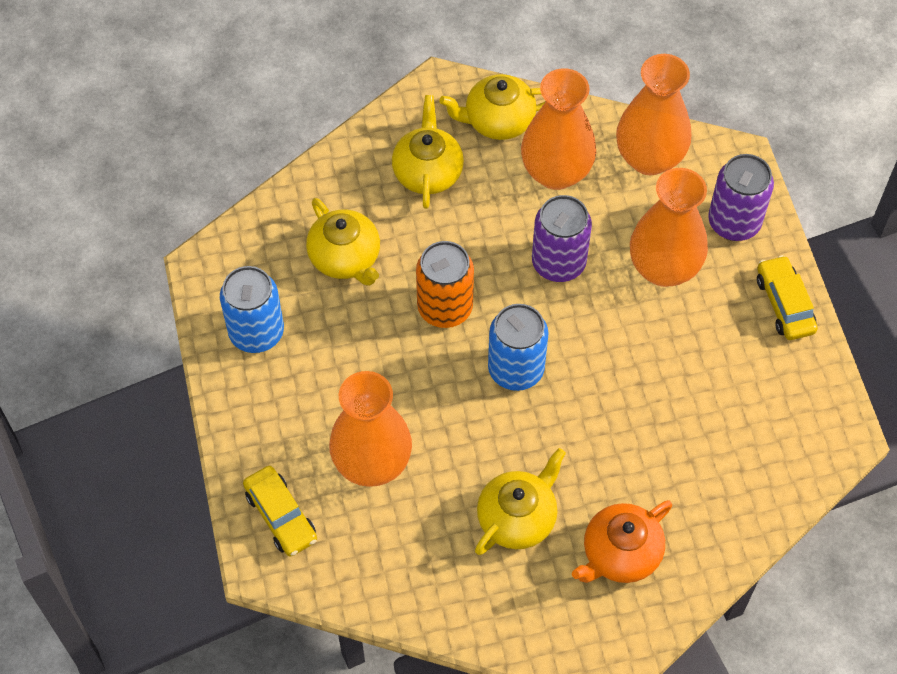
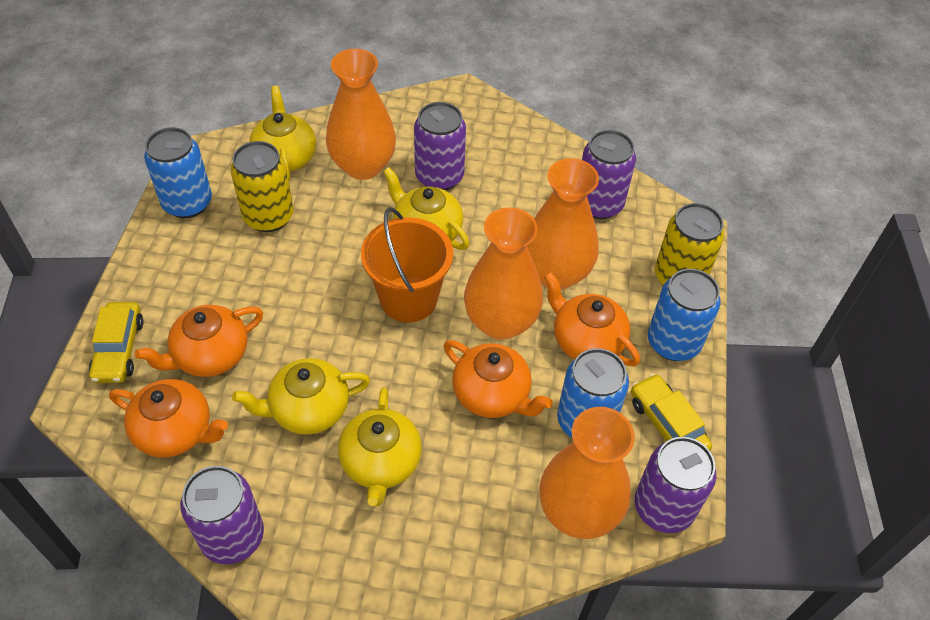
blue can: [220,266,284,353] [488,304,549,391] = 2 -> [144,127,212,218] [557,348,629,438] [648,269,721,361] = 3
orange bucket: none = 0 -> [361,207,453,322] = 1
orange can: [416,241,474,328] = 1 -> none = 0
orange teapot: [572,500,672,583] = 1 -> [109,379,228,458] [135,305,263,377] [443,340,553,418] [544,272,640,366] = 4
purple can: [532,195,592,282] [708,154,774,241] = 2 -> [181,466,264,564] [414,102,466,190] [582,130,636,219] [635,437,716,533] = 4
yellow can: none = 0 -> [231,141,294,232] [655,203,724,285] = 2

